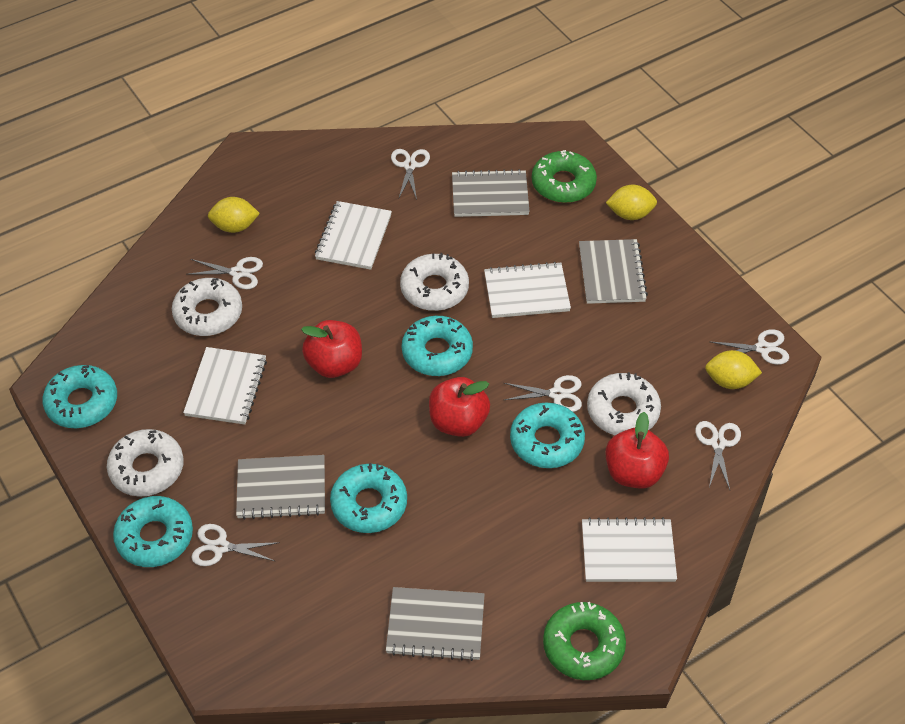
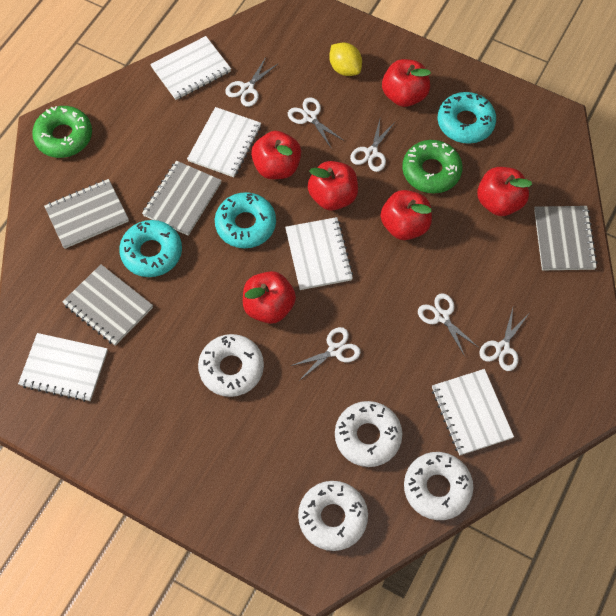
red apple: [301,320,362,378] [429,377,490,437] [606,412,669,489] = 3 -> [243,271,296,324] [251,131,301,179] [308,161,358,210] [381,190,432,240] [382,59,431,107] [477,167,532,216] = 6
turquoise donut: [42,365,117,428] [113,496,193,567] [330,463,407,533] [402,316,473,376] [510,403,585,468] = 5 -> [119,220,182,277] [215,192,276,248] [438,92,496,144] = 3
white notebook: [183,347,267,425] [315,201,392,270] [484,262,571,318] [582,517,677,582] = 4 -> [18,333,108,402] [150,36,231,100] [187,107,261,177] [285,217,354,290] [432,369,514,456] = 5
yellow lemon: [208,197,260,233] [606,184,657,220] [705,350,762,389] = 3 -> [329,42,362,76] = 1

